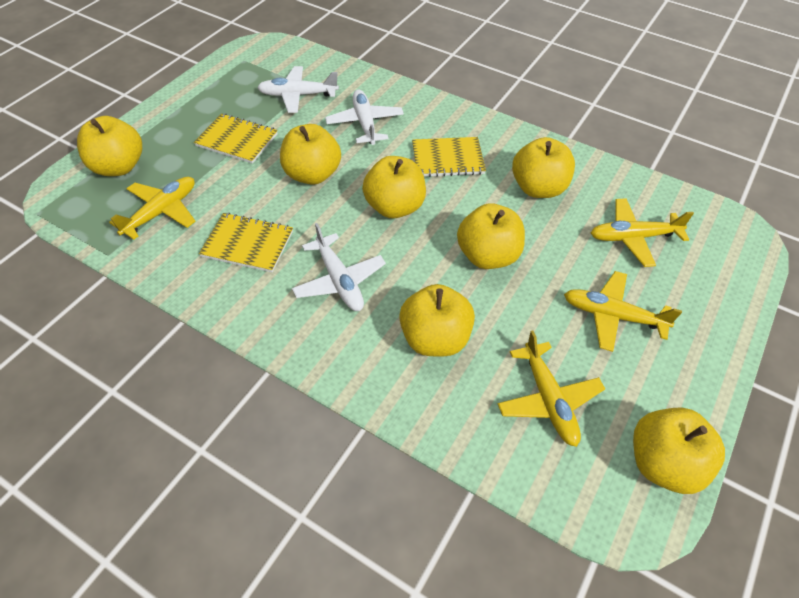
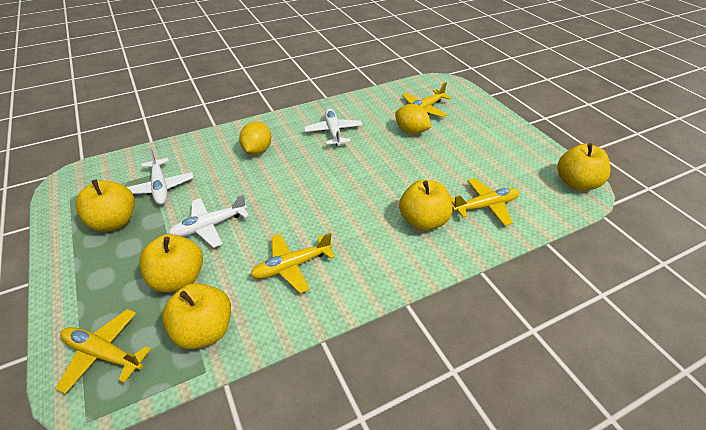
yellow apple: [77,116,142,176] [280,124,341,185] [362,156,426,218] [399,284,475,356] [457,203,525,269] [512,137,575,198] [633,408,725,494] = 7 -> [76,180,135,232] [139,234,203,292] [162,283,231,349] [399,179,452,231] [557,143,610,191] = 5
yellow lemon: none = 0 -> [239,122,271,155] [395,104,432,134] = 2
yellow notebook: [194,114,278,164] [199,213,293,272] [412,137,486,177] = 3 -> none = 0

